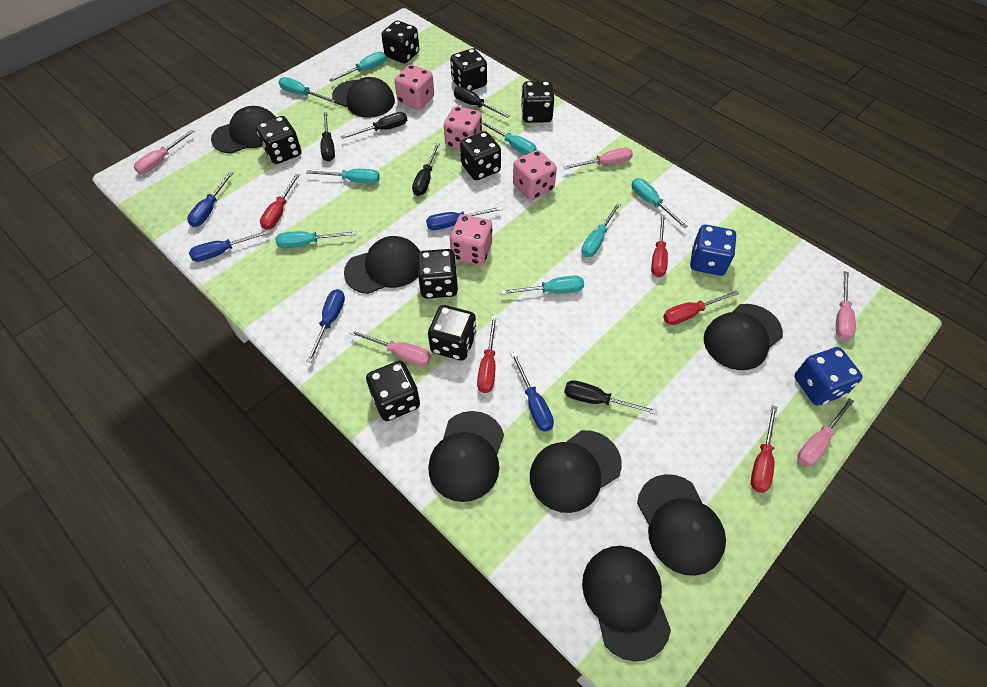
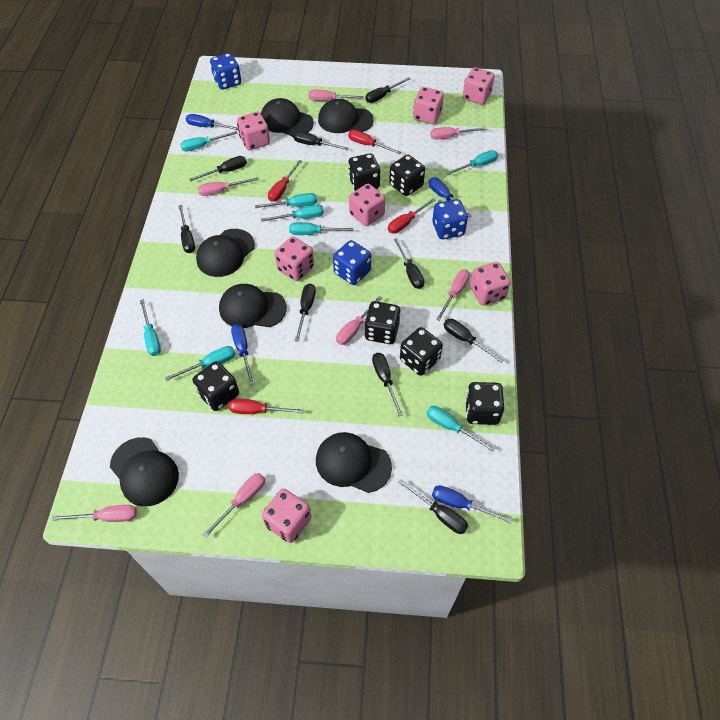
black cap: [211,106,276,154] [332,77,395,118] [344,236,420,294] [428,411,504,502] [530,430,622,513] [582,546,671,662] [637,474,726,576] [704,304,783,370] = 8 -> [110,437,179,506] [196,229,255,277] [219,284,287,328] [261,98,314,137] [316,432,392,493] [318,99,374,133] = 6
black dice: [256,116,301,164] [366,361,420,421] [381,20,419,63] [417,249,458,299] [428,305,476,360] [450,48,487,91] [460,131,501,180] [521,81,554,123] = 8 -> [192,361,239,411] [348,153,380,191] [364,301,401,344] [389,155,425,196] [400,327,443,376] [465,382,504,425] = 6
black screwdriver: [321,112,335,162] [341,112,407,139] [412,143,440,196] [454,86,510,118] [564,380,657,415] = 5 -> [178,205,195,253] [189,156,247,181] [293,131,349,150] [295,283,316,342] [365,77,411,103] [372,353,403,416] [394,238,424,289] [398,479,468,534] [444,319,504,363] = 9
blue dice: [690,225,736,276] [794,347,863,405] = 2 -> [210,53,241,90] [333,240,371,285] [432,199,468,239] = 3
blue screwdriver: [187,172,233,227] [189,230,271,262] [306,289,345,363] [426,207,502,230] [511,352,554,432] = 5 -> [186,114,238,130] [231,324,254,385] [429,177,472,217] [432,485,512,523] = 4
pink dice: [394,65,434,110] [444,106,482,150] [450,214,493,265] [513,150,557,200] = 4 -> [237,112,270,150] [262,488,311,543] [275,237,314,281] [349,184,385,226] [413,87,444,124] [463,67,495,105] [470,262,511,305] = 7
pink screwdriver: [134,129,194,174] [349,330,431,366] [563,148,633,169] [797,398,854,466] [836,271,856,340] = 5 -> [52,505,137,522] [198,177,259,196] [203,473,265,538] [309,90,364,101] [336,296,382,345] [430,127,487,140] [436,269,470,321] = 7
red screwdriver: [260,174,300,230] [477,315,497,393] [651,215,668,277] [663,290,739,325] [751,405,777,493] = 5 -> [228,398,304,414] [268,160,302,202] [348,130,401,154] [388,198,436,234] = 4

